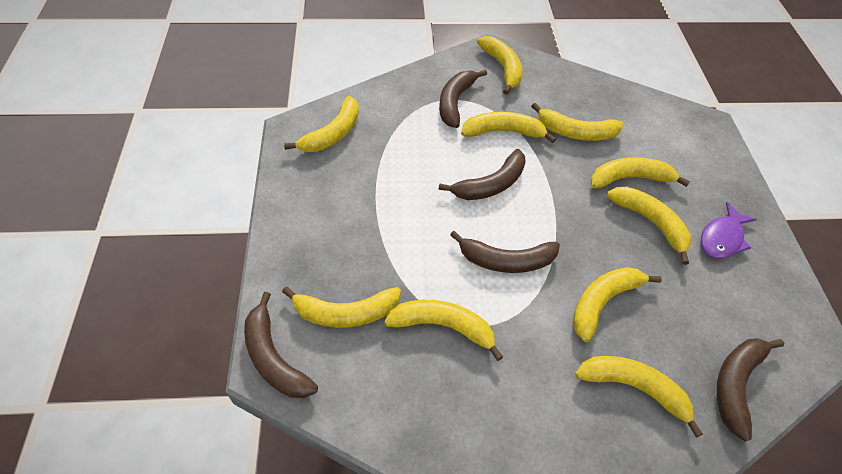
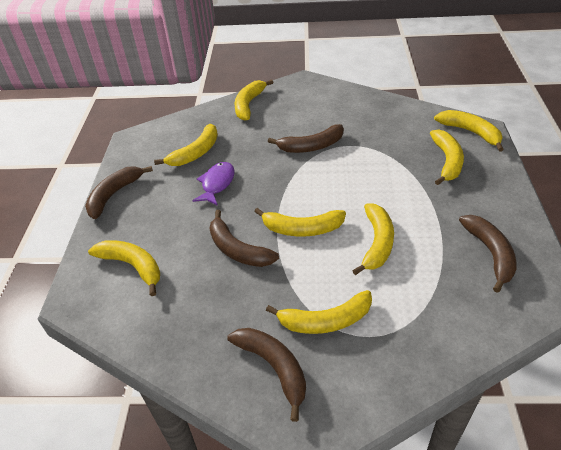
yellow banana: [282,287,401,328] [284,96,359,152] [384,300,503,361] [461,112,556,143] [477,36,522,95] [531,103,624,141] [573,267,662,342] [575,356,703,438] [591,157,690,189] [606,187,691,265] = 10 -> [88,240,160,296] [154,124,218,166] [234,79,273,121] [254,208,346,237] [266,290,372,334] [352,203,394,275] [430,129,464,185] [434,110,504,152] = 8

